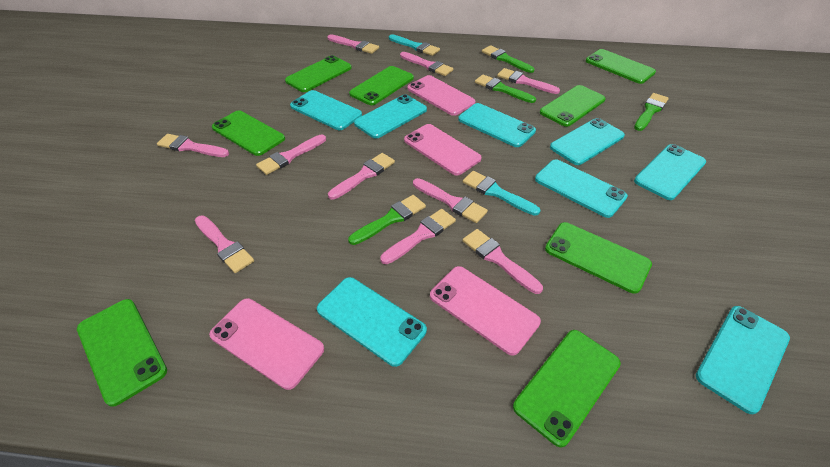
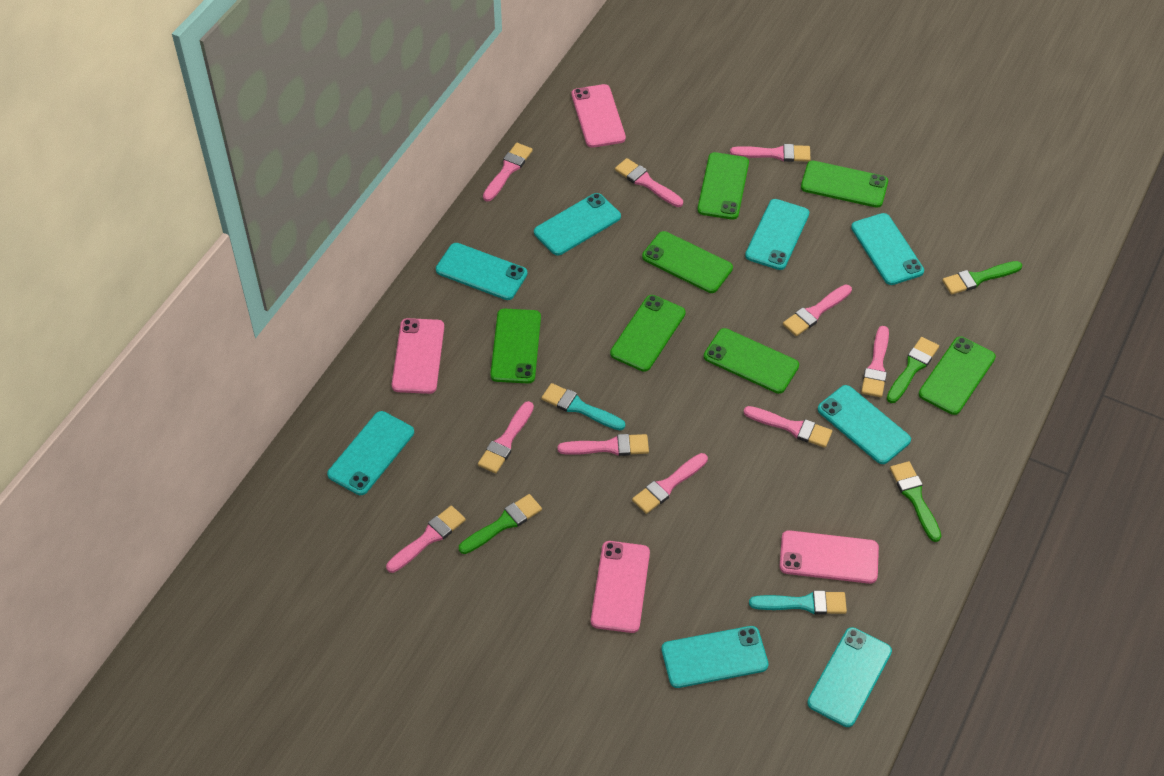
green phone: [77,299,167,407] [212,110,285,156] [285,55,352,92] [349,66,414,105] [513,330,621,447] [540,85,606,127] [545,222,652,294] [586,49,656,84] = 8 -> [490,309,541,384] [610,295,686,372] [642,231,733,293] [697,152,749,220] [704,328,799,394] [801,161,888,208] [919,336,996,415] = 7

